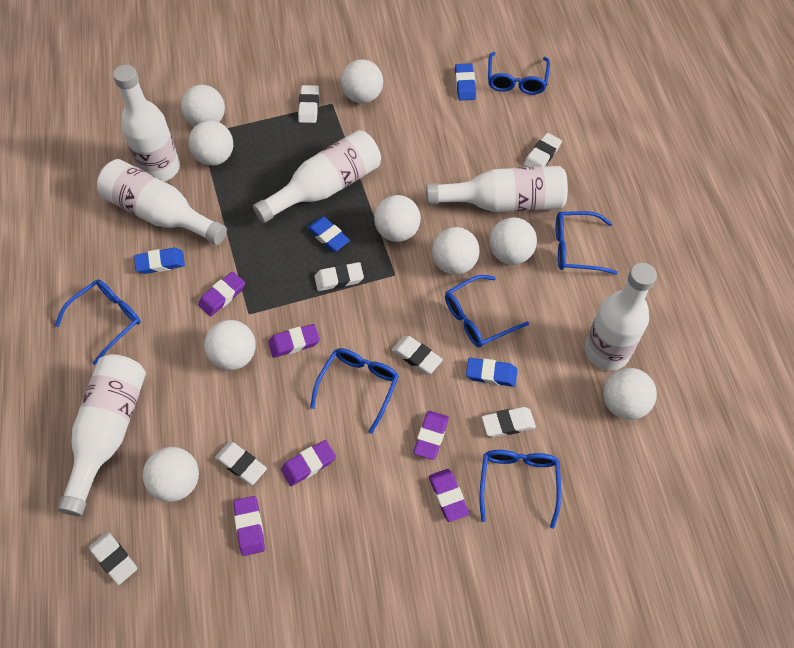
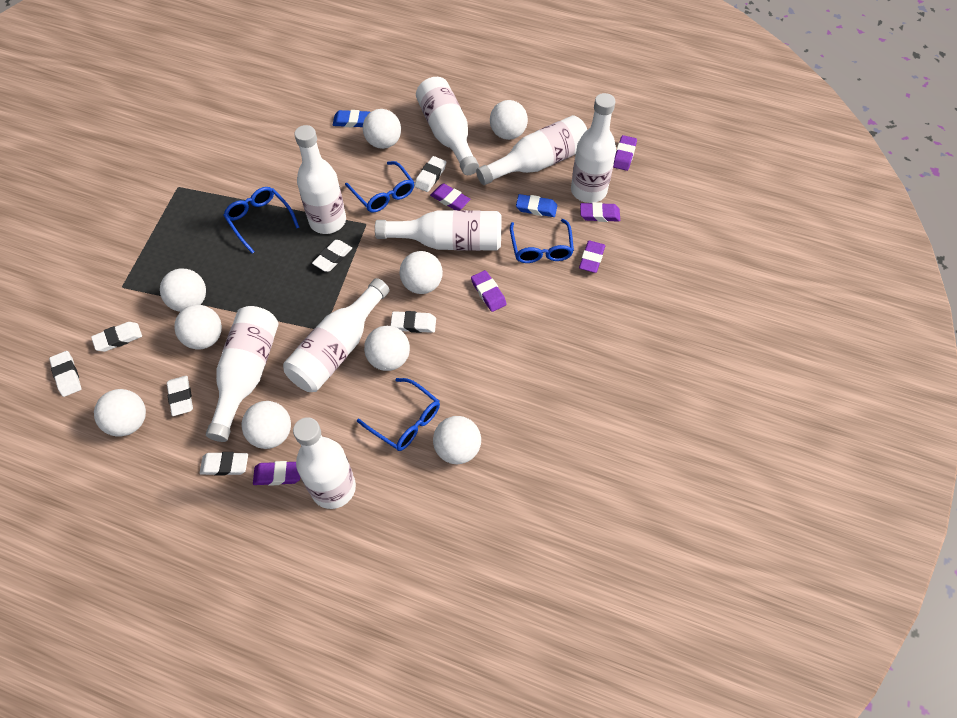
blue eraser: [134,248,185,274] [307,217,350,252] [455,63,476,101] [466,358,517,387] = 4 -> [333,110,370,127] [516,194,557,217] = 2
blue glasses: [55,279,141,365] [310,348,399,434] [445,275,529,347] [480,450,561,529] [488,52,550,95] [556,211,618,275] = 6 -> [223,187,299,254] [345,161,414,213] [357,378,440,451] [510,219,574,263] = 4
white bottle: [57,354,146,516] [97,159,227,245] [113,65,180,182] [253,130,381,223] [426,166,568,212] [585,263,657,370] = 6 -> [206,306,278,442] [283,278,390,392] [293,417,356,509] [294,125,346,234] [375,210,501,251] [416,77,479,175] [476,115,587,185] [571,93,616,203] = 8

